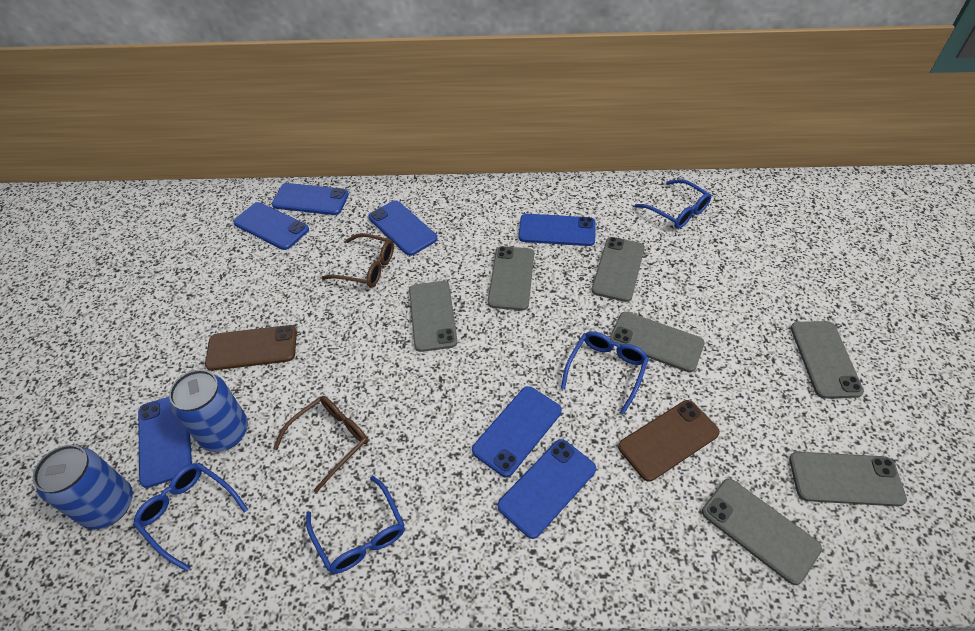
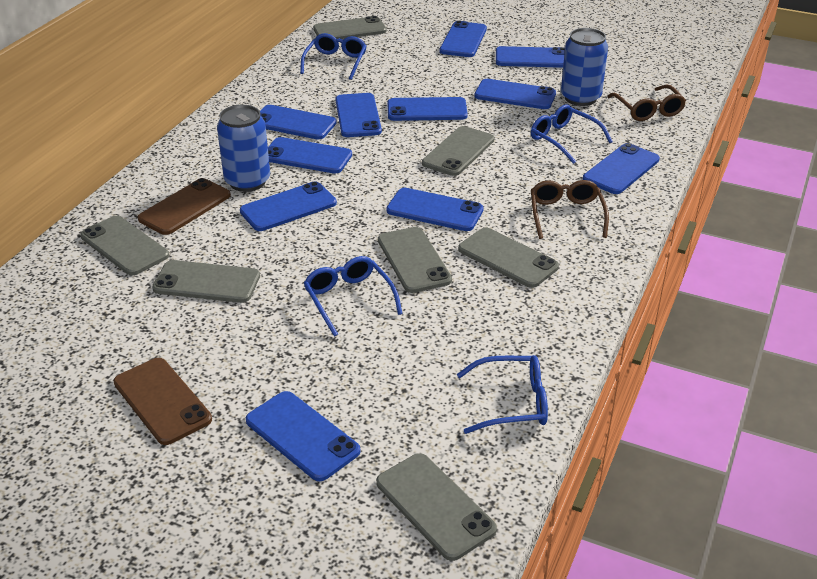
blue phone: [138,397,192,488] [233,202,309,250] [271,183,349,215] [369,200,437,256] [472,386,562,477] [497,439,596,539] [519,214,596,246] = 7 -> [240,181,337,231] [246,391,361,481] [260,105,337,140] [268,137,352,174] [335,93,382,137] [386,188,484,231] [387,97,468,121] [440,21,487,57] [474,79,556,109] [496,46,565,68] [583,143,660,194] = 11

